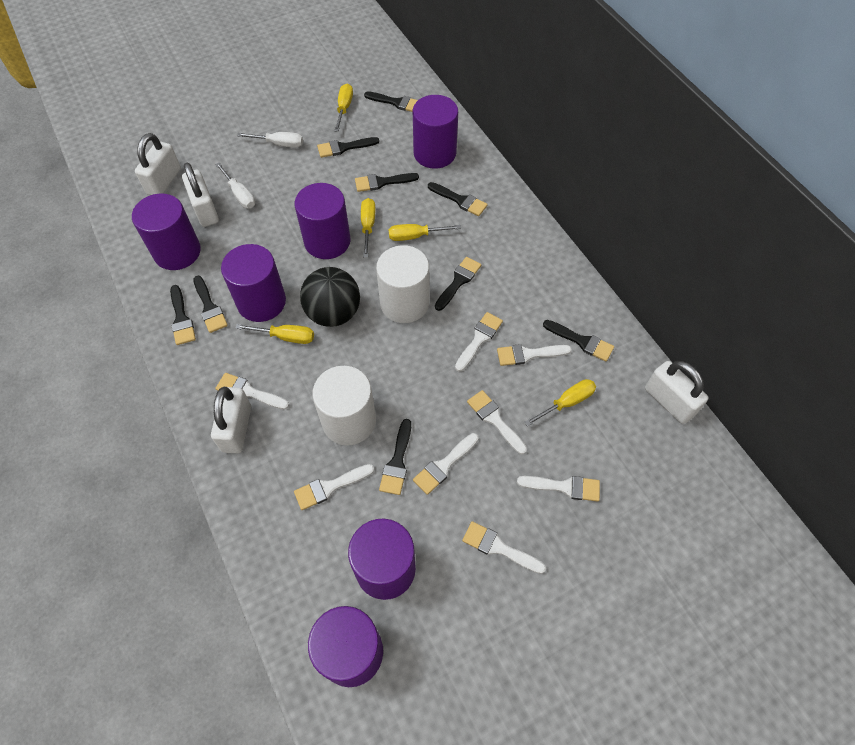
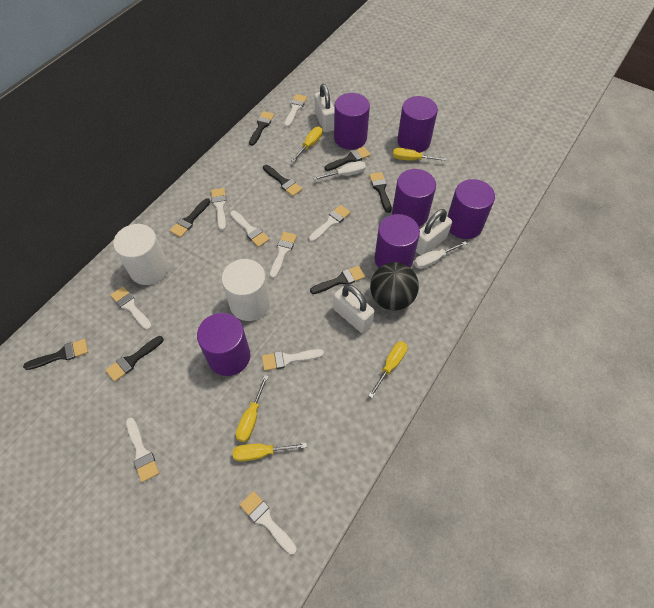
black brush: [170,285,196,345] [193,276,228,333] [317,137,379,158] [355,173,419,192] [364,91,418,112] [379,419,411,495] [428,182,488,216] [435,257,481,311] [543,320,614,362] = 9 -> [23,339,88,370] [106,336,164,382] [170,198,210,237] [249,111,274,146] [263,165,302,196] [310,266,365,294] [325,147,371,171] [369,172,392,213] = 8
white brush: [215,373,289,410] [294,464,374,510] [413,433,479,495] [455,312,503,371] [462,521,546,574] [467,390,527,454] [497,344,572,366] [517,476,600,502] = 8 -> [111,286,152,330] [126,418,159,482] [211,188,227,230] [230,210,270,247] [240,491,297,554] [262,349,324,371] [270,232,297,278] [285,94,307,127] [309,205,351,242] = 9
white padlock: [135,133,181,195] [182,163,219,227] [211,387,251,454] [645,361,708,424] = 4 -> [314,84,334,132] [334,285,374,333] [416,209,452,255] = 3

